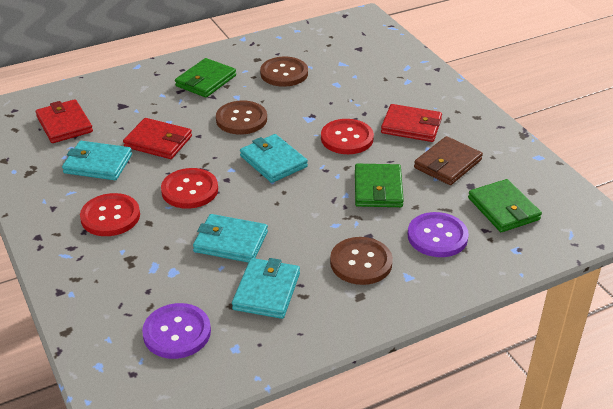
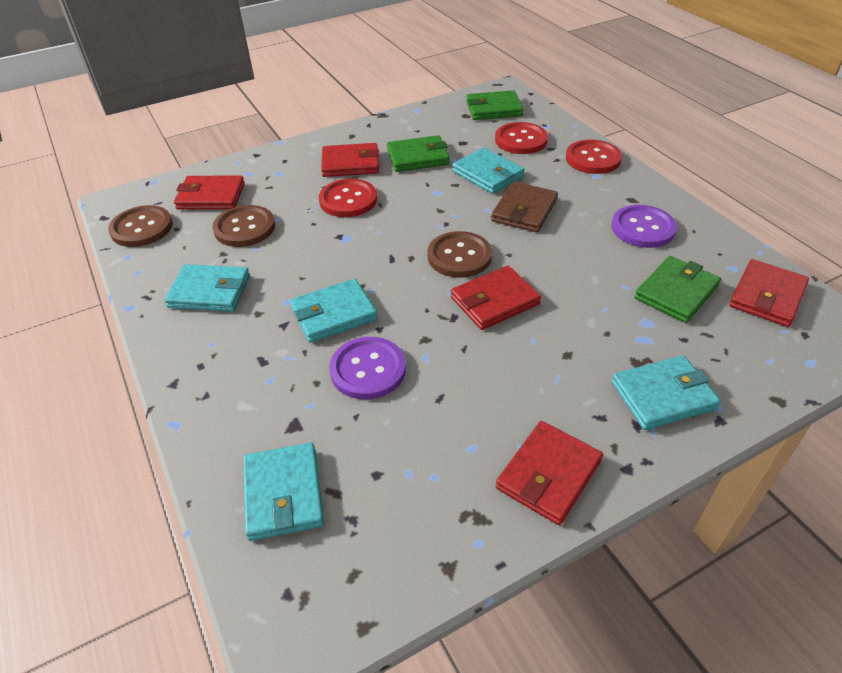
red wallet: [36,99,93,143] [123,118,192,159] [381,104,442,142] = 3 -> [174,176,245,210] [321,143,379,177] [451,266,541,330] [496,421,603,525] [729,259,809,327] = 5
turquoise wallet: [62,141,132,180] [193,214,268,263] [232,258,300,319] [240,134,308,183] = 4 -> [164,264,250,312] [243,443,324,541] [290,278,377,343] [452,148,525,194] [611,355,721,430] = 5

